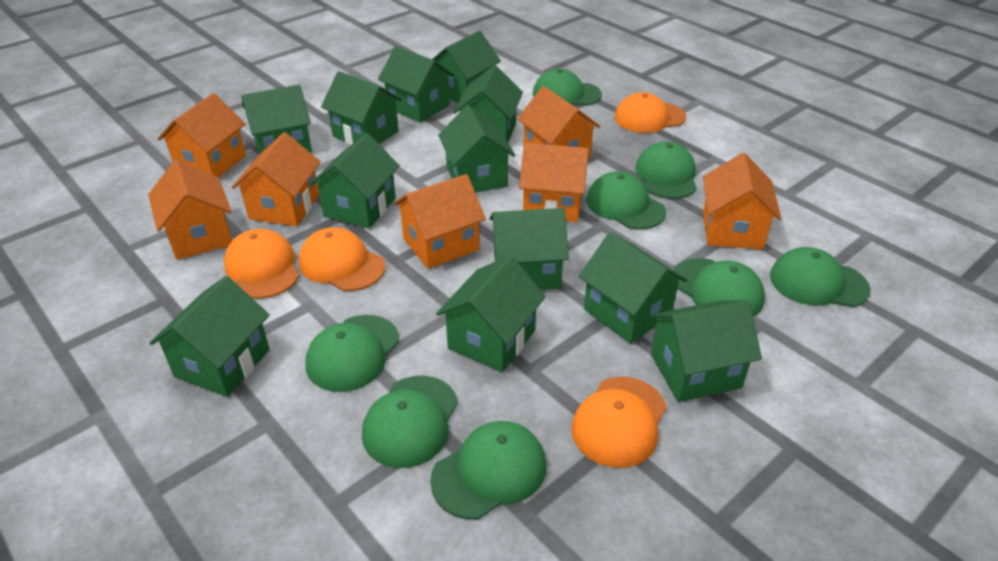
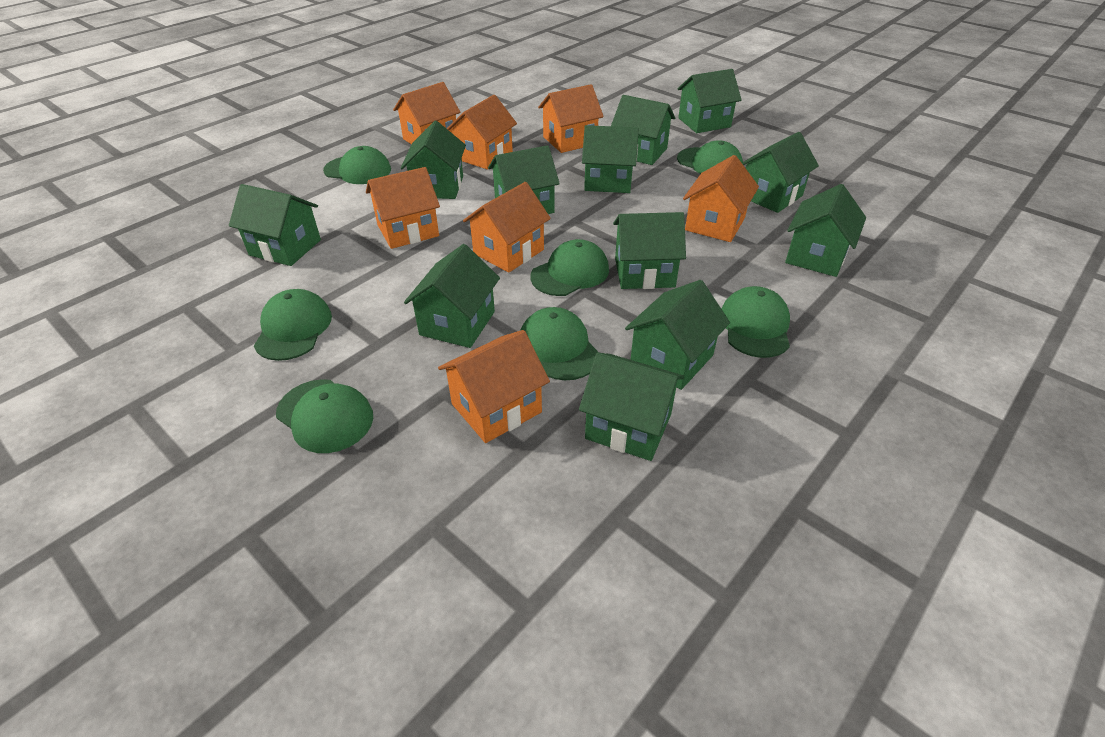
green cap: [306,315,399,392] [362,376,458,468] [430,421,546,519] [533,68,602,106] [586,171,666,230] [636,141,697,199] [674,258,765,317] [770,247,871,307] = 8 -> [254,289,332,361] [276,379,373,453] [323,146,391,184] [520,307,599,380] [530,239,609,296] [677,140,743,174] [722,286,790,358] = 7
orange cap: [224,229,299,299] [298,227,386,291] [571,377,667,468] [614,92,686,133] = 4 -> none = 0

